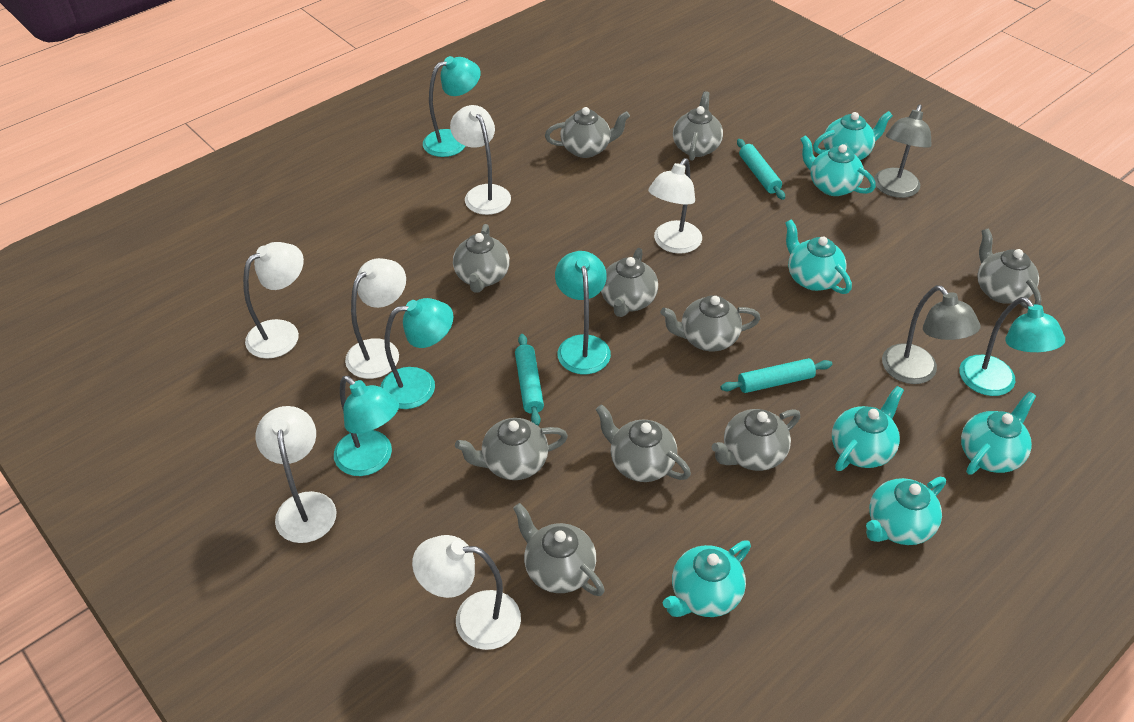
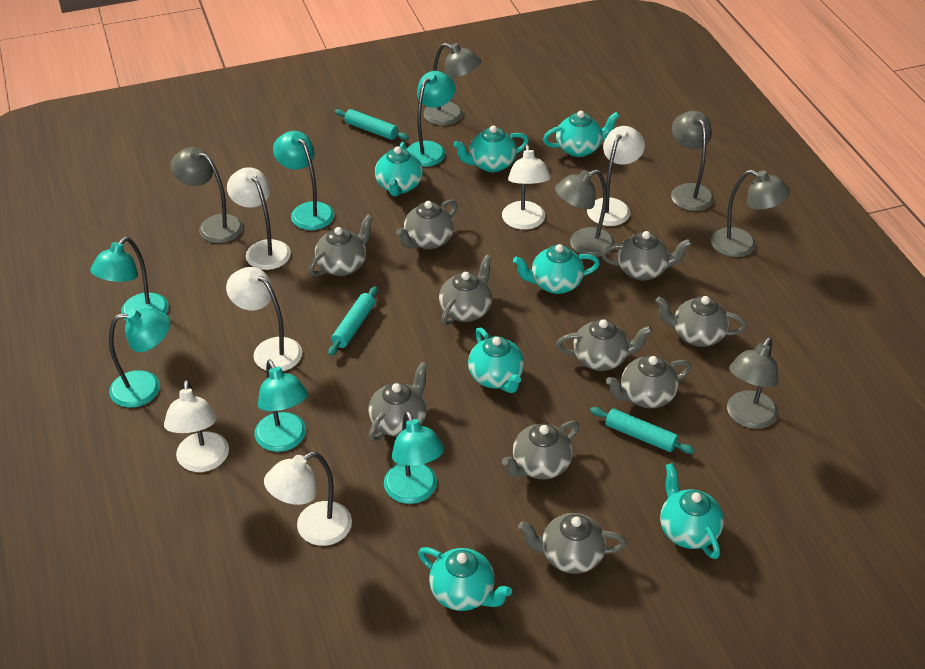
grey lamp: [874,105,932,198] [882,285,980,384] = 2 -> [170,147,243,243] [424,43,481,126] [555,170,615,257] [671,111,714,211] [711,170,790,257] [727,337,778,429] = 6
turquoise lamp: [334,376,399,476] [380,298,453,409] [423,56,481,157] [555,251,611,374] [959,297,1065,396] = 5 -> [90,237,169,321] [109,308,170,408] [255,360,308,452] [273,131,334,230] [384,411,444,504] [406,71,455,167] = 6

